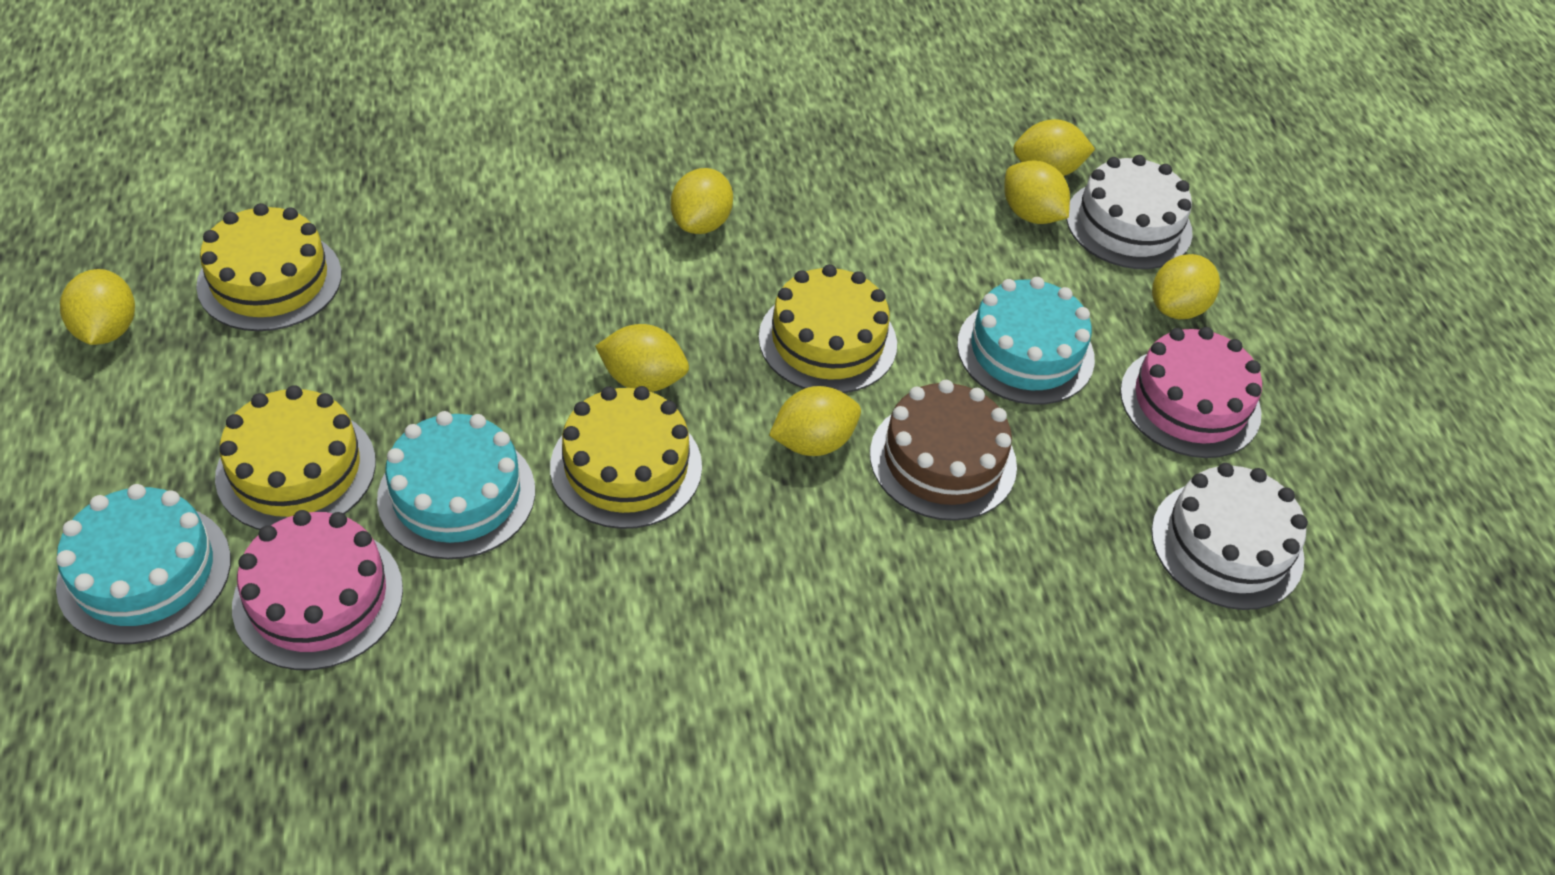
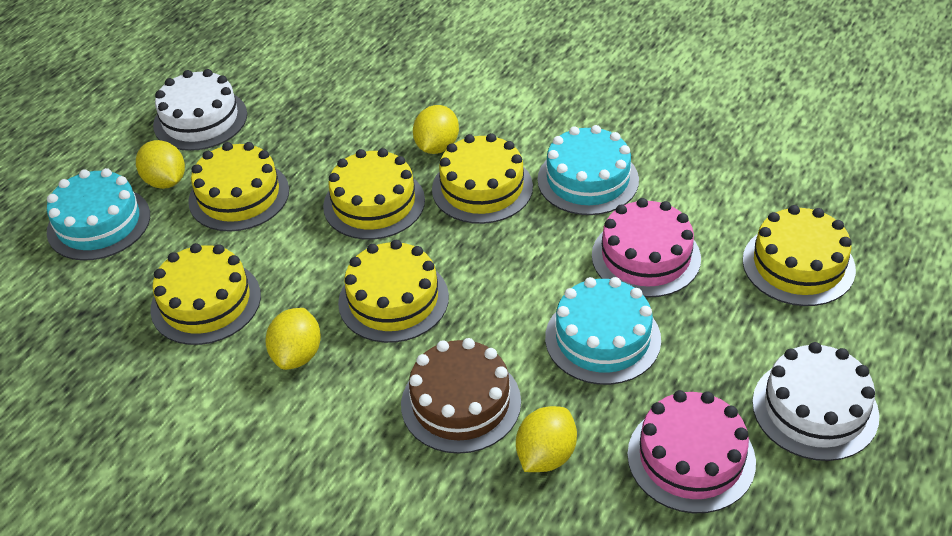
yellow cake: [196,203,342,331] [215,385,376,530] [550,386,702,529] [759,264,897,393] = 4 -> [150,243,261,345] [188,142,289,232] [323,148,425,240] [338,240,449,343] [432,133,533,224] [743,205,856,306] = 6
yellow lemon: [60,269,135,345] [595,324,689,392] [671,168,733,234] [769,386,861,456] [1004,161,1070,224] [1013,119,1095,176] [1152,254,1220,319] = 7 -> [136,140,185,189] [265,308,321,370] [413,105,459,154] [516,406,577,472] = 4

